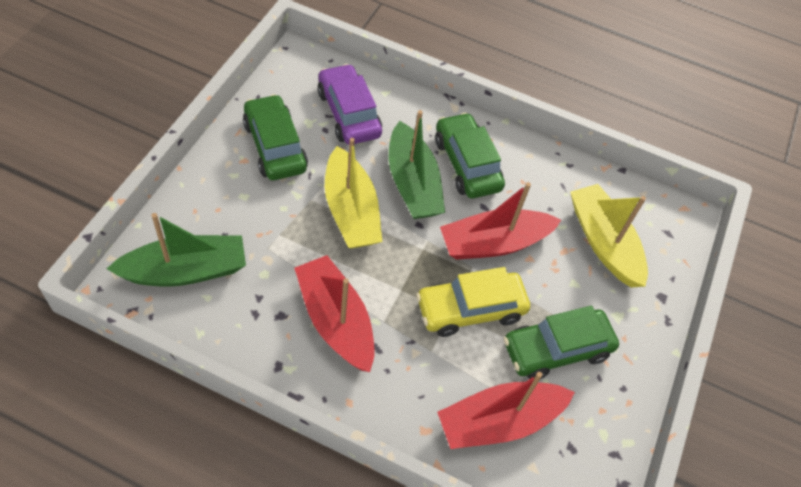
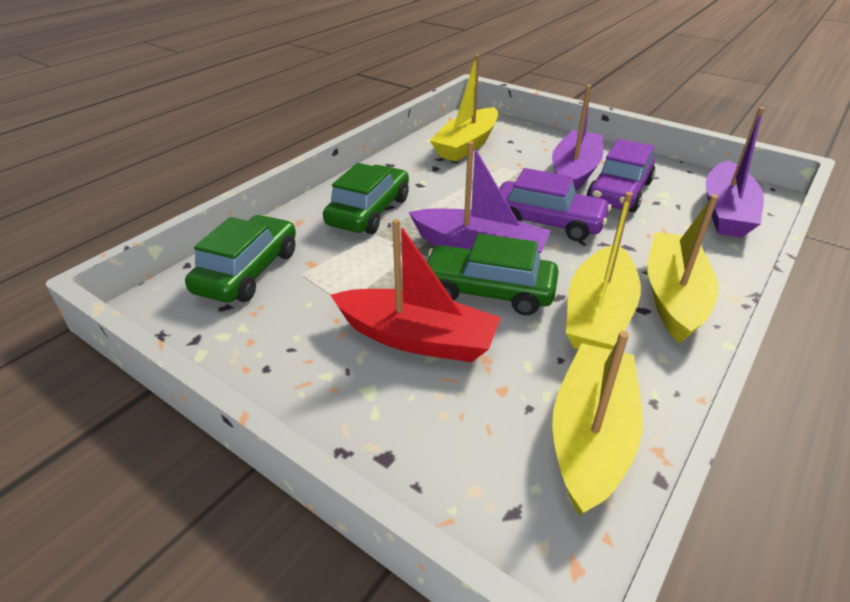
green boat: [106,213,246,287] [389,110,445,219] = 2 -> none = 0
purple boat: none = 0 -> [409,141,551,254] [552,85,603,192] [705,107,765,238] = 3
purple car: [317,64,382,145] = 1 -> [499,168,611,241] [587,139,655,212] = 2
red boat: [294,255,374,372] [437,372,575,449] [440,182,561,260] = 3 -> [330,219,501,362] = 1
yellow boat: [325,138,382,249] [570,184,648,287] = 2 -> [430,55,498,162] [552,331,643,516] [566,192,641,350] [648,194,718,343] = 4
yellow car: [416,267,530,337] = 1 -> none = 0

